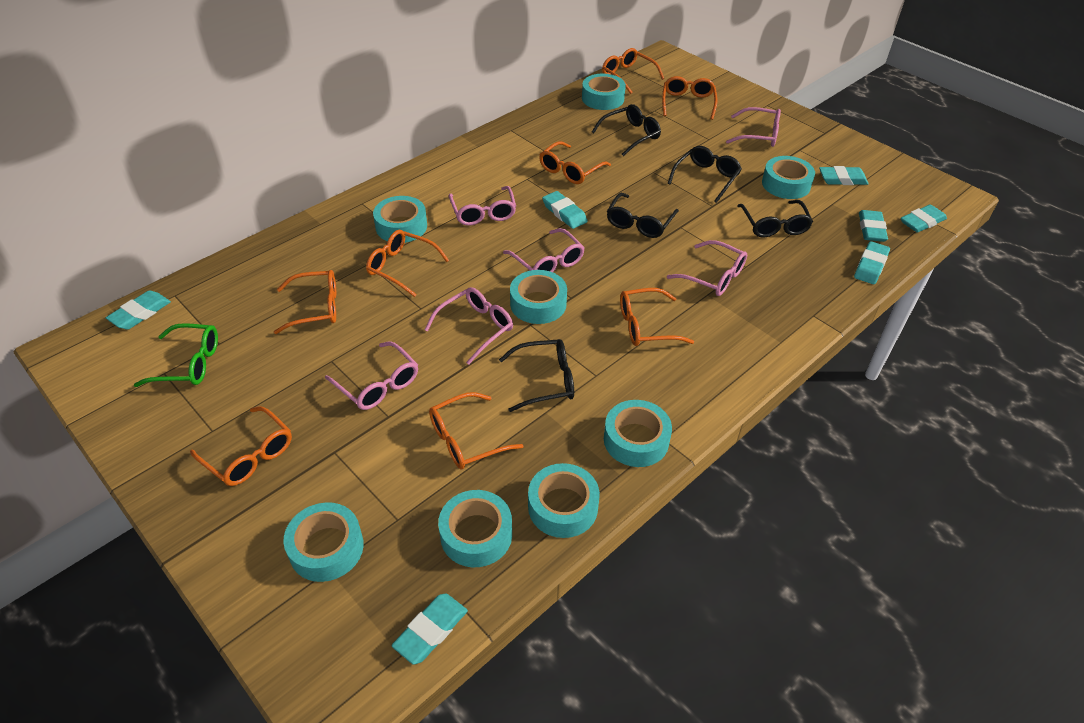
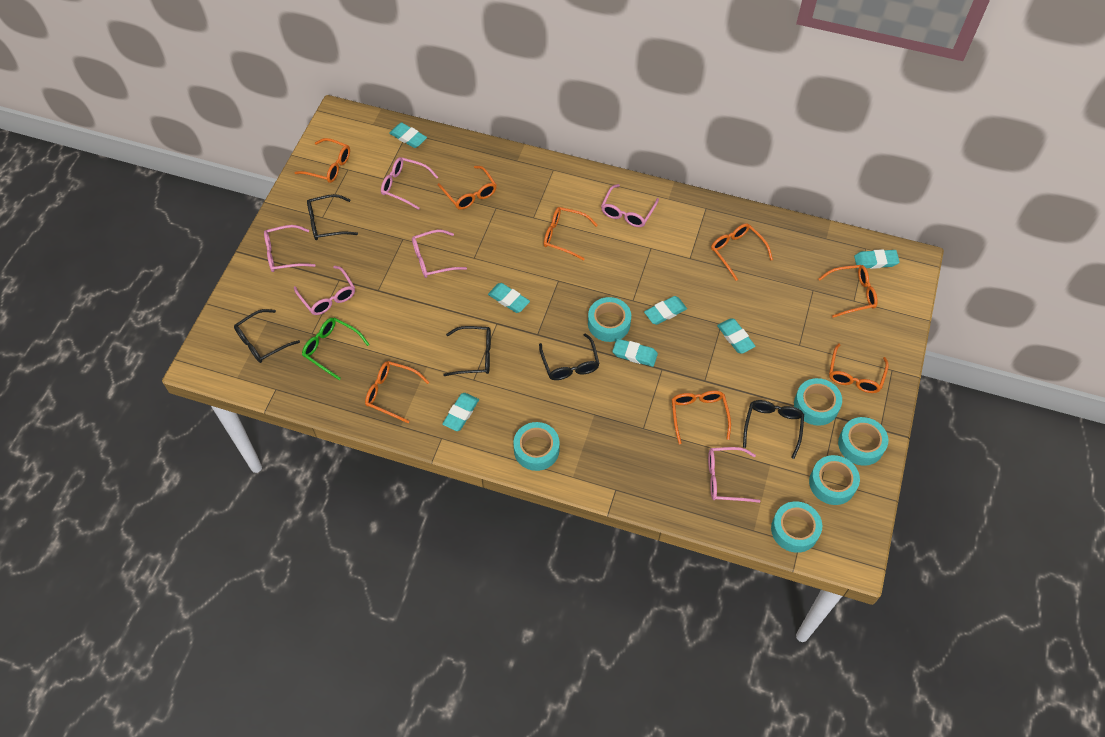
turquoise tape: [283,502,364,582] [373,196,427,243] [438,490,512,567] [510,270,567,324] [528,463,600,538] [582,74,626,110] [604,400,672,467] [762,156,815,199] = 8 -> [513,422,560,471] [588,297,631,342] [771,501,822,553] [794,378,842,426] [809,455,860,505] [838,417,888,466] = 6

